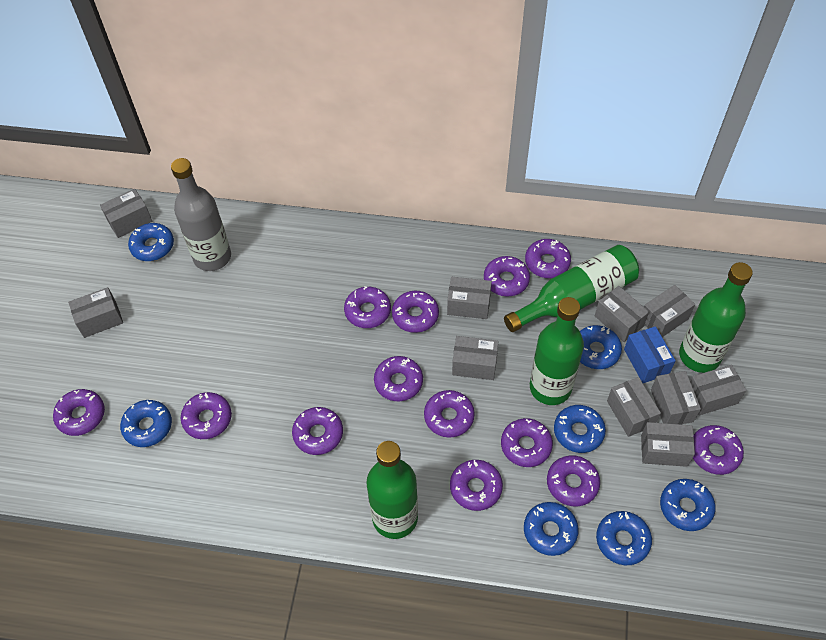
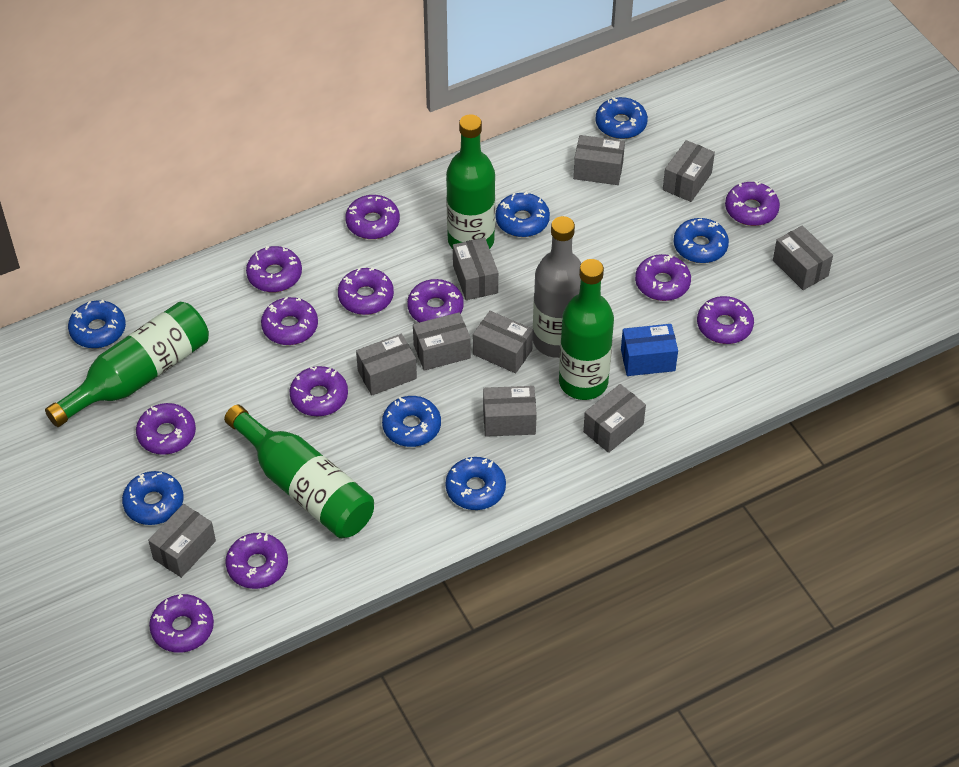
purple donut: [53,389,105,436] [181,392,232,439] [292,407,343,455] [344,286,391,328] [374,356,423,401] [392,291,439,333] [424,390,475,437] [450,460,503,511] [484,256,530,296] [501,418,553,467] [525,239,571,278] [547,455,600,506] [693,425,744,475] = 13 -> [136,403,196,455] [149,594,214,653] [225,533,288,589] [246,246,302,292] [261,297,318,345] [290,366,348,417] [338,268,394,315] [345,195,400,239] [407,279,464,322] [635,254,691,301] [697,296,754,344] [725,181,780,226] = 12

